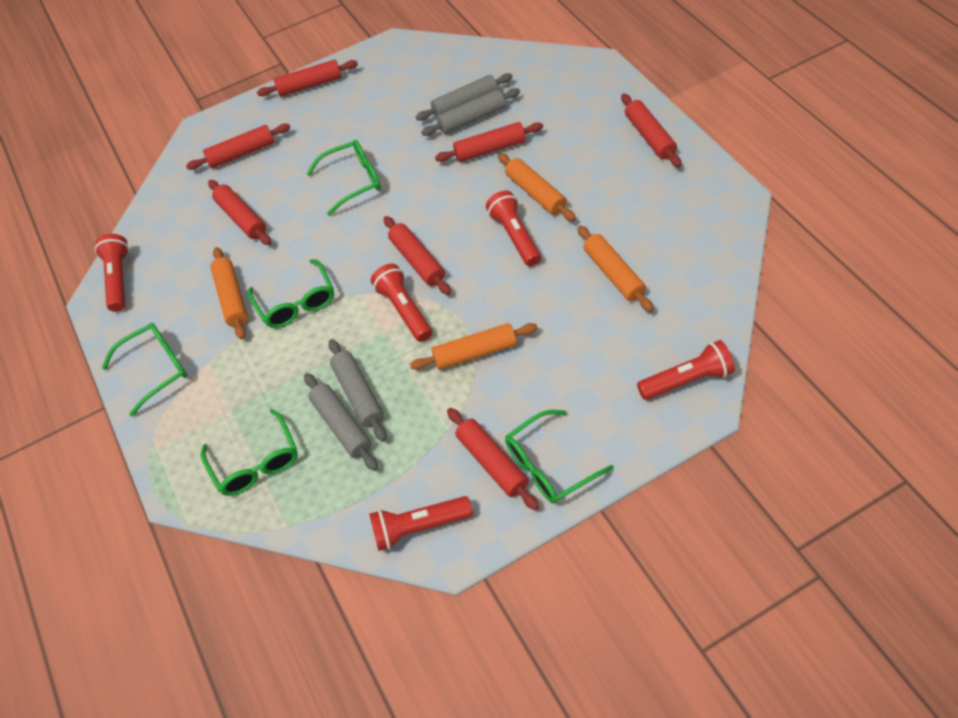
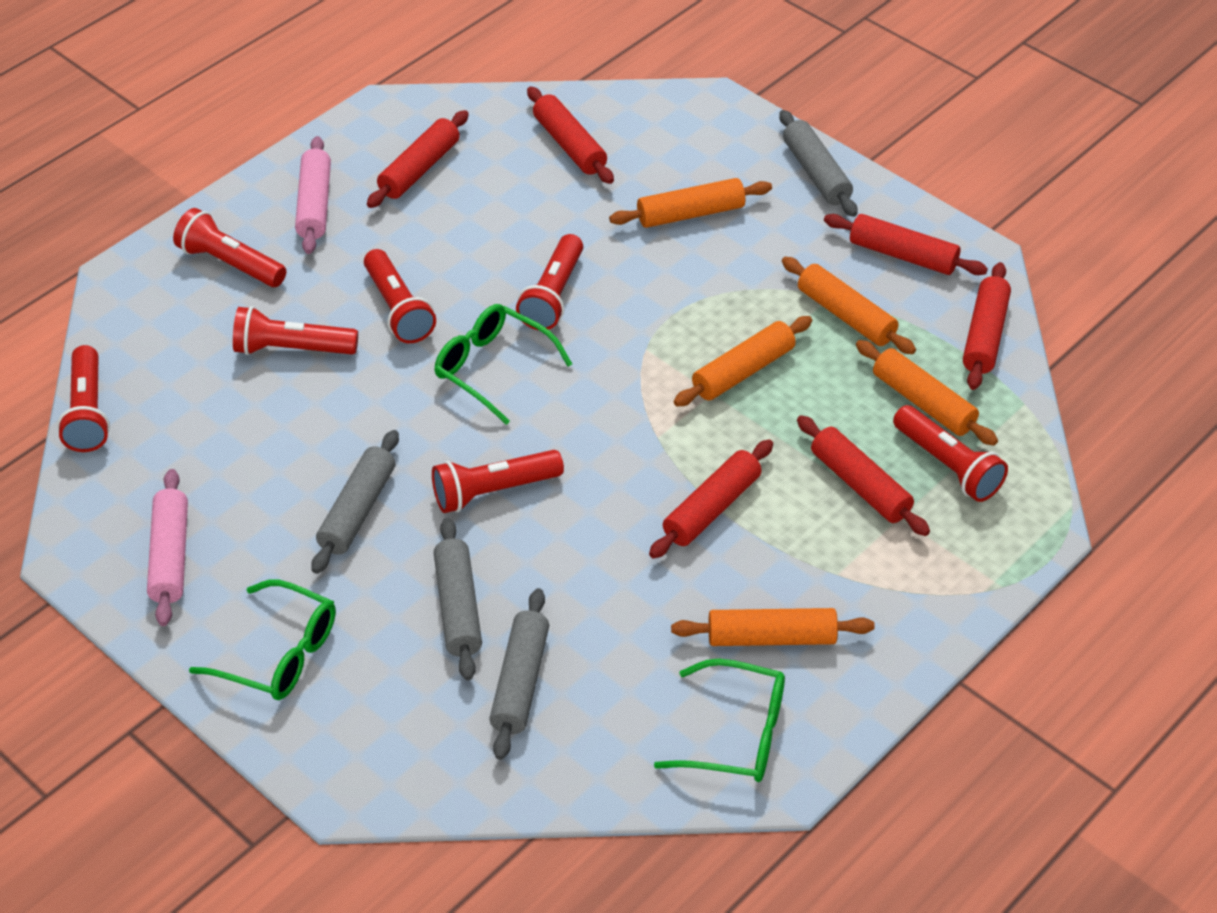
green glasses: [102,323,188,416] [201,409,298,496] [248,259,334,328] [307,140,381,216] [505,410,614,504] = 5 -> [189,580,336,700] [434,304,572,425] [654,659,785,782] = 3
orange rolling pin: [210,247,248,339] [410,323,538,370] [498,153,576,221] [577,225,654,312] = 4 -> [609,178,772,228] [671,608,875,646] [674,316,812,407] [782,257,916,354] [856,340,998,446] = 5
pink rolling pin: none = 0 -> [147,469,188,626] [295,136,331,254] = 2
red flashlight: [95,234,129,312] [369,496,473,551] [371,264,432,342] [486,191,541,267] [637,340,735,400] = 5 -> [57,345,110,452] [173,208,286,287] [233,306,358,355] [364,249,436,343] [432,450,564,513] [516,234,583,330] [893,405,1008,502] = 7
red rolling pin: [186,124,290,170] [208,180,271,245] [257,60,358,97] [384,216,451,295] [435,122,543,162] [447,408,539,510] [621,94,682,167] = 7 -> [367,110,469,208] [527,87,614,184] [649,439,773,558] [797,415,930,536] [824,214,988,275] [963,262,1011,390] = 6

